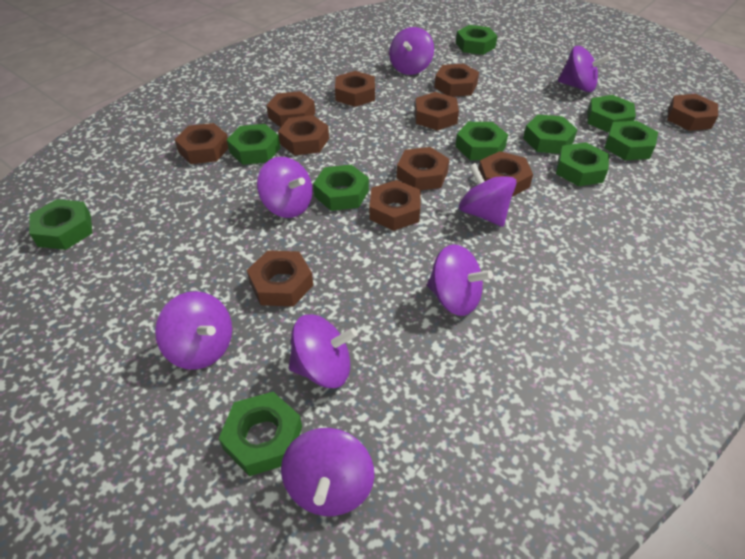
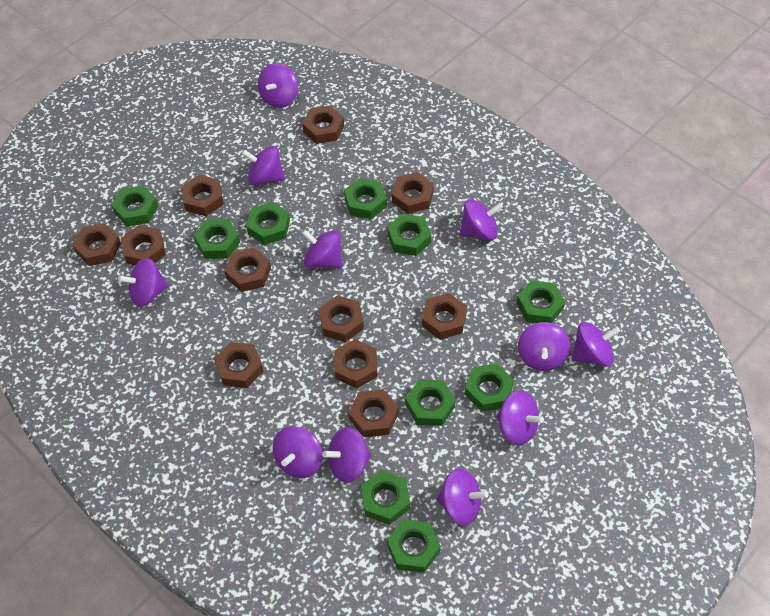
purple spinning top: [155,291,232,370] [257,157,313,218] [281,428,374,516] [289,314,358,388] [389,27,434,75] [427,244,493,316] [459,163,517,227] [558,46,611,92] = 8 -> [118,258,169,307] [242,146,285,186] [258,63,298,108] [273,426,323,478] [302,229,342,268] [322,427,371,483] [437,468,488,526] [459,199,503,240] [496,391,544,445] [518,322,570,371] [572,322,620,367] = 11

